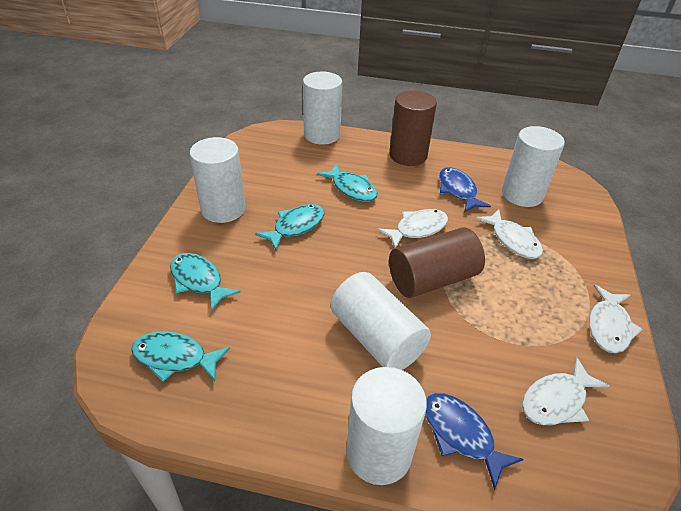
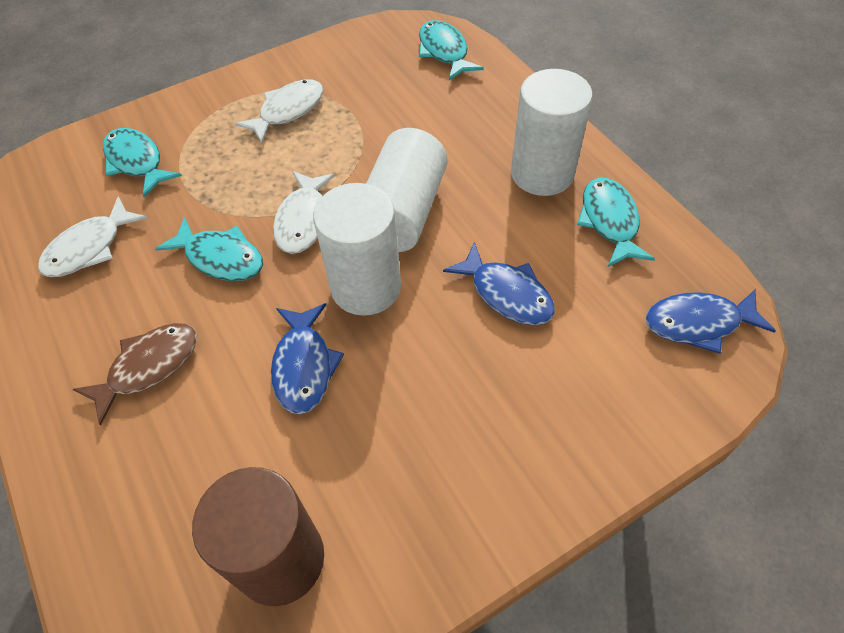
blue fish: [425,393,523,490] [439,167,491,213] = 2 -> [271,303,344,414] [443,242,555,325] [646,289,776,354] = 3
brown cylinder: [389,90,437,166] [389,228,485,298] = 2 -> [192,467,324,606] = 1
brown fish: none = 0 -> [73,323,197,426] = 1
white cylinder: [189,137,245,223] [303,72,342,145] [330,272,431,370] [346,367,427,485] [502,126,565,207] = 5 -> [313,183,401,316] [366,128,447,252] [511,69,593,196] = 3
white fish: [377,209,448,248] [476,209,543,259] [522,357,609,425] [589,284,642,353] = 4 -> [38,196,147,277] [235,79,323,143] [273,171,335,254] = 3

